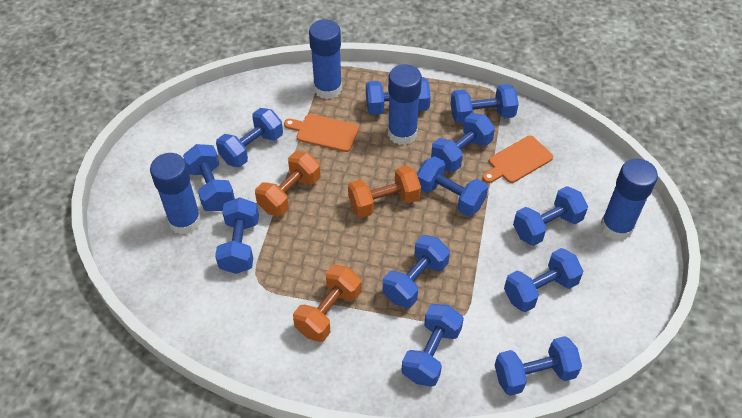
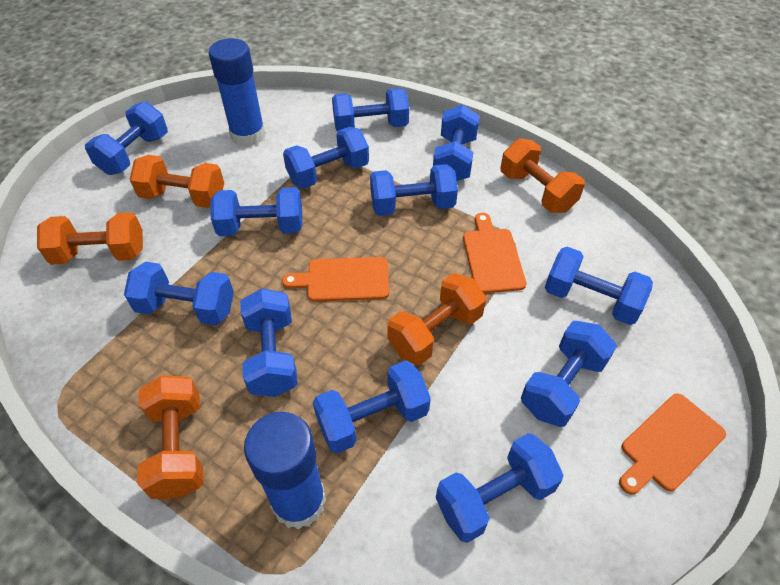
blue glue stick: [150,153,201,235] [309,19,342,99] [388,64,422,145] [600,159,658,241] = 4 -> [208,38,265,147] [244,412,326,529] = 2
orange cutting board: [284,114,359,152] [482,136,553,183] = 2 -> [282,257,389,302] [463,213,526,293] [619,393,726,495] = 3
orange dumbbell: [255,151,320,216] [293,265,362,342] [348,165,421,218] = 3 -> [37,212,143,265] [129,155,224,208] [137,375,204,499] [387,273,486,365] [501,138,585,213] = 5

